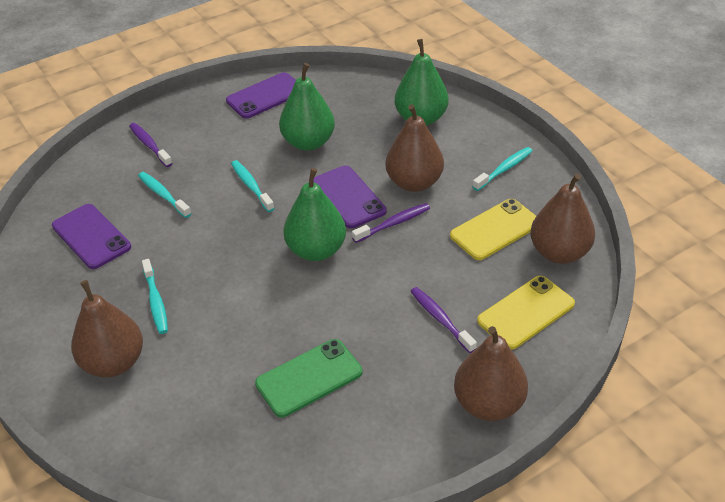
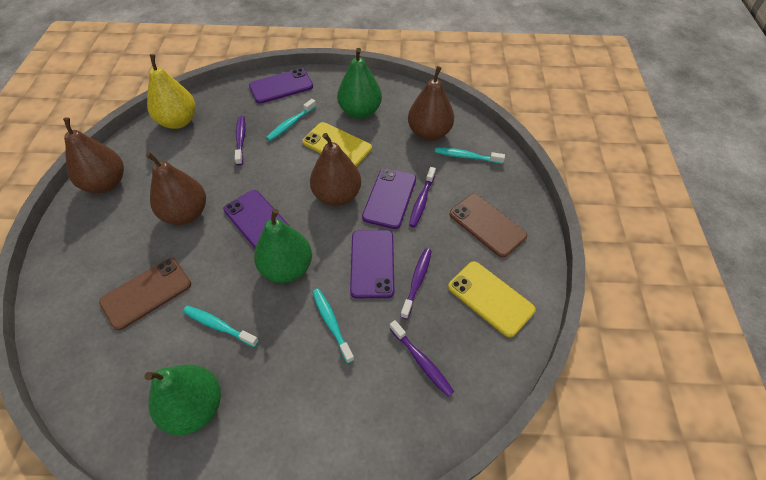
brown phone: none = 0 -> [99,258,191,331] [449,194,527,258] = 2
green phone: [255,339,362,418] = 1 -> none = 0
purple phone: [52,204,131,269] [226,72,296,119] [314,165,387,228] = 3 -> [223,190,289,248] [249,68,313,104] [350,230,394,298] [362,168,416,229] = 4
purple toothbrush: [129,123,173,167] [352,203,430,243] [410,287,477,353] = 3 -> [235,116,246,165] [389,320,454,397] [400,248,432,319] [409,167,436,227] = 4
yellow pear: none = 0 -> [147,54,196,129] = 1

